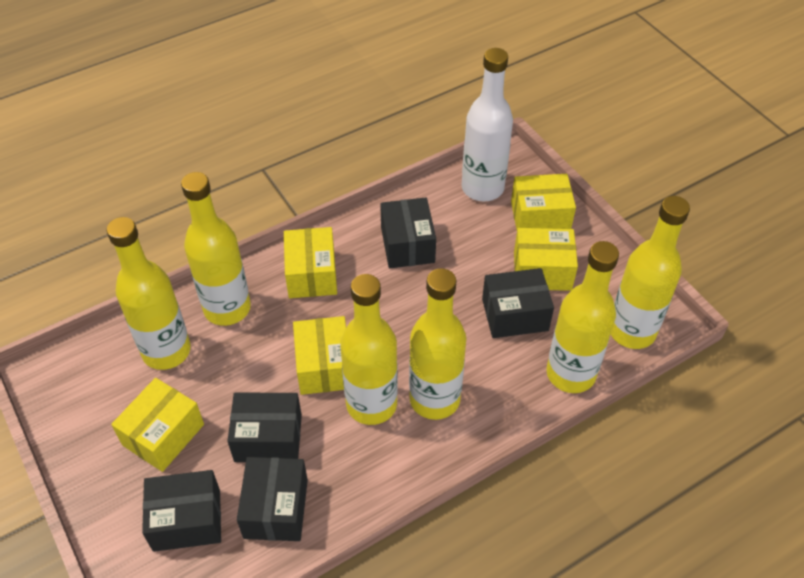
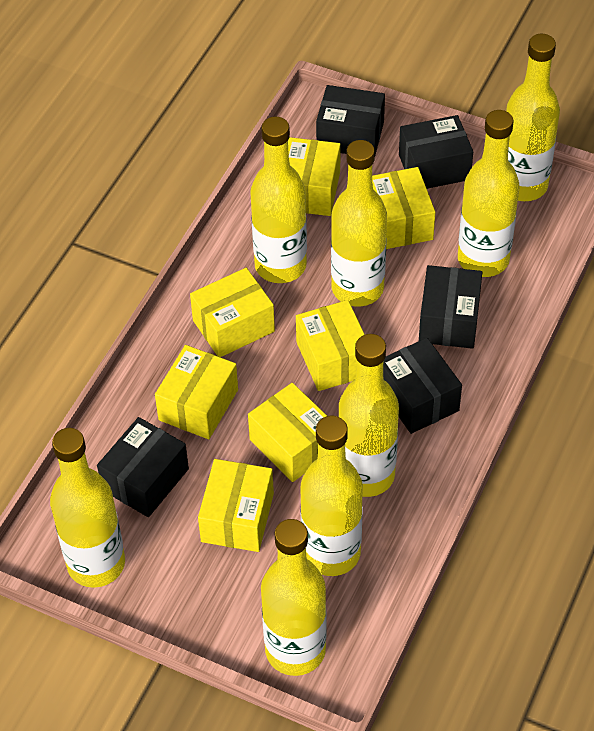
white bottle: [462,48,513,201] = 1 -> none = 0
yellow bottle: [107,217,191,370] [181,172,251,326] [340,274,398,425] [409,268,467,420] [546,241,619,393] [611,196,690,349] = 6 -> [50,428,125,588] [250,117,307,283] [261,519,326,676] [300,416,363,576] [331,140,387,307] [339,334,399,497] [458,110,520,277] [506,33,560,201] = 8
yellow box: [111,378,204,472] [284,227,337,298] [293,316,346,395] [511,174,576,229] [514,228,578,291] = 5 -> [155,345,238,439] [190,268,275,357] [198,459,274,552] [248,383,327,482] [288,137,340,216] [296,300,365,391] [372,167,435,249] = 7

